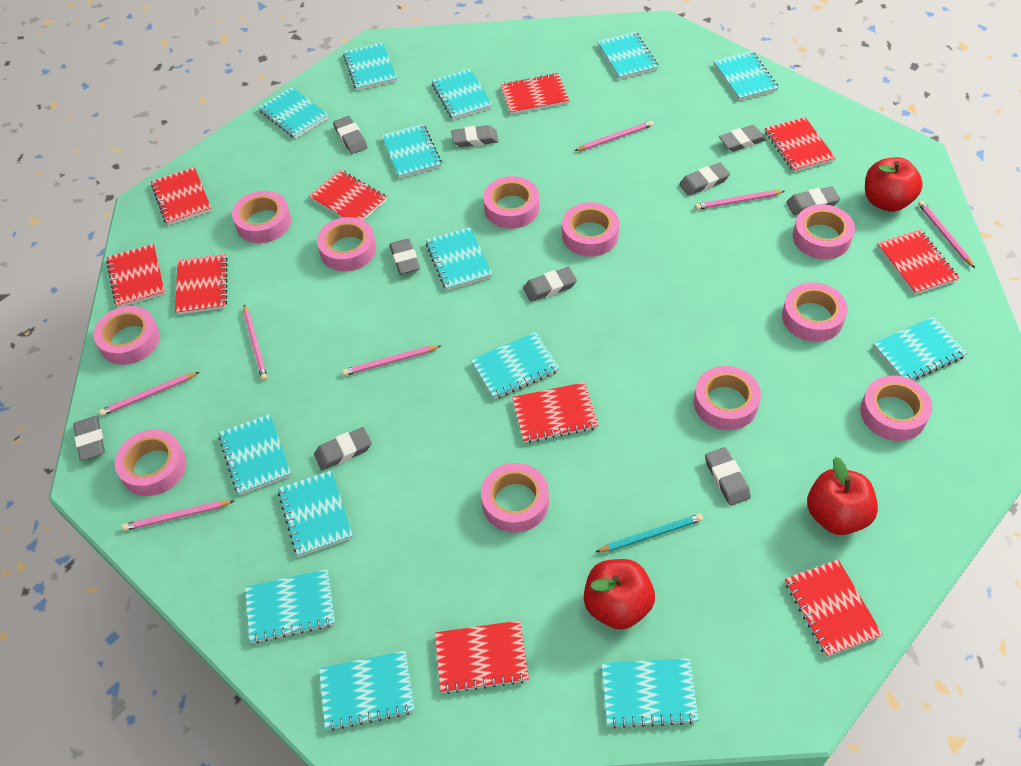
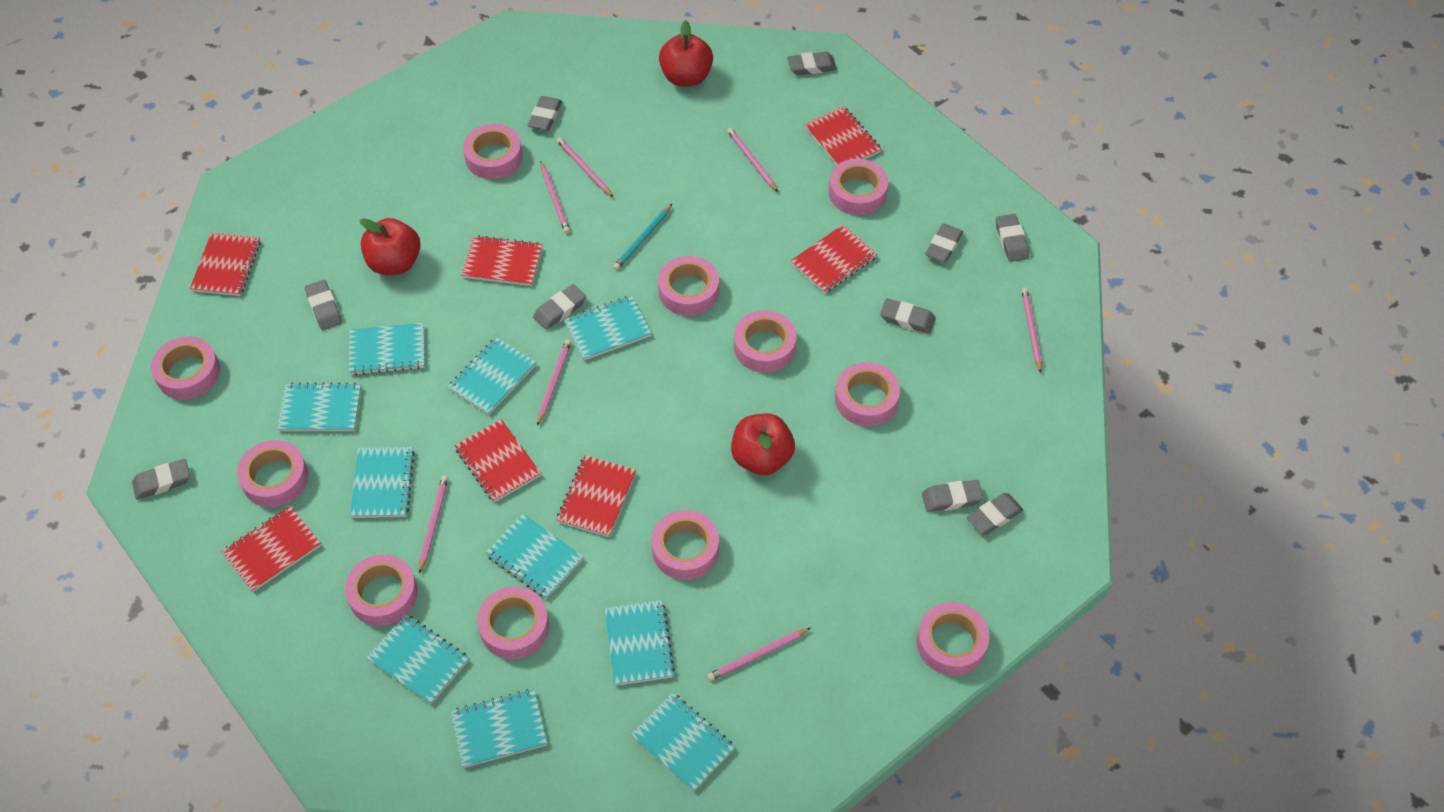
red notebook: [106,244,165,308] [151,167,212,226] [175,254,227,315] [309,170,387,220] [435,620,529,694] [500,73,570,115] [512,382,599,443] [765,117,836,172] [785,560,883,657] [877,229,959,295] = 10 -> [190,232,261,296] [221,506,321,592] [454,419,541,502] [461,235,543,286] [557,455,636,537] [791,225,877,293] [804,106,881,165] = 7
turquoise notebook: [218,414,292,495] [245,569,335,644] [258,87,329,139] [278,470,353,557] [319,651,415,731] [343,43,397,91] [381,124,442,179] [426,227,492,291] [432,69,492,120] [471,332,560,399] [597,31,659,80] [601,658,699,728] [714,51,779,101] [873,317,967,380] = 14 -> [277,382,361,431] [349,323,425,375] [350,447,415,518] [367,614,469,704] [448,337,536,415] [451,689,547,768] [486,514,584,599] [564,295,652,360] [605,600,675,686] [631,692,735,792] = 10

